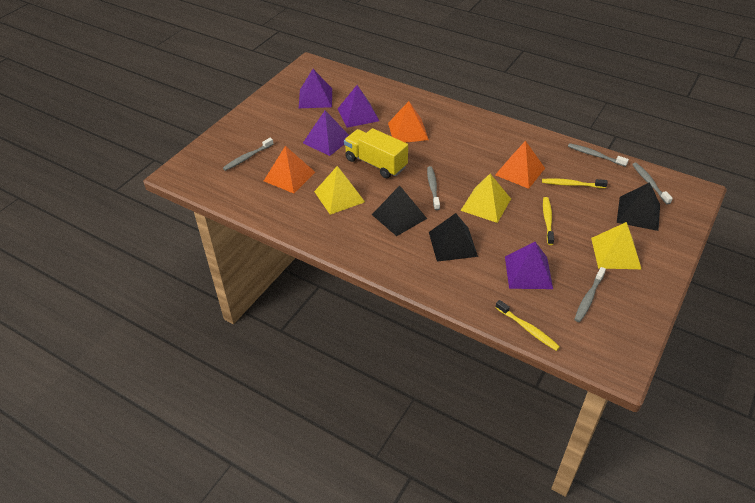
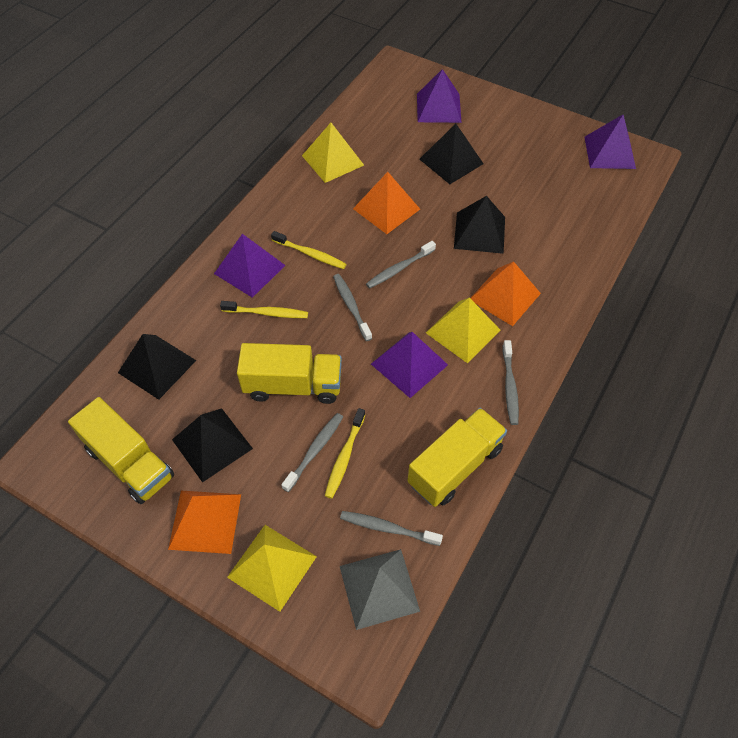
black pyramid: [372,186,427,236] [429,213,478,262] [617,182,660,231] = 3 -> [118,334,196,400] [172,408,253,482] [419,124,483,184] [454,196,505,254] = 4
grey pyramid: none = 0 -> [340,549,420,630] = 1
yellow truck: [344,128,408,178] = 1 -> [68,397,174,504] [237,343,342,404] [408,408,507,507] = 3

